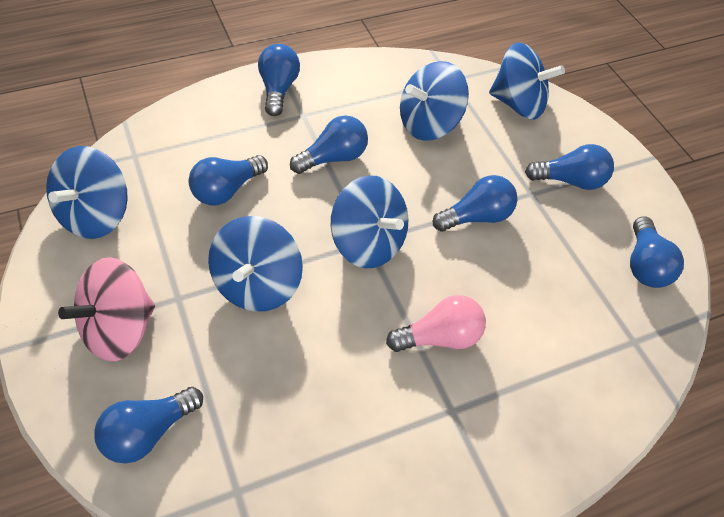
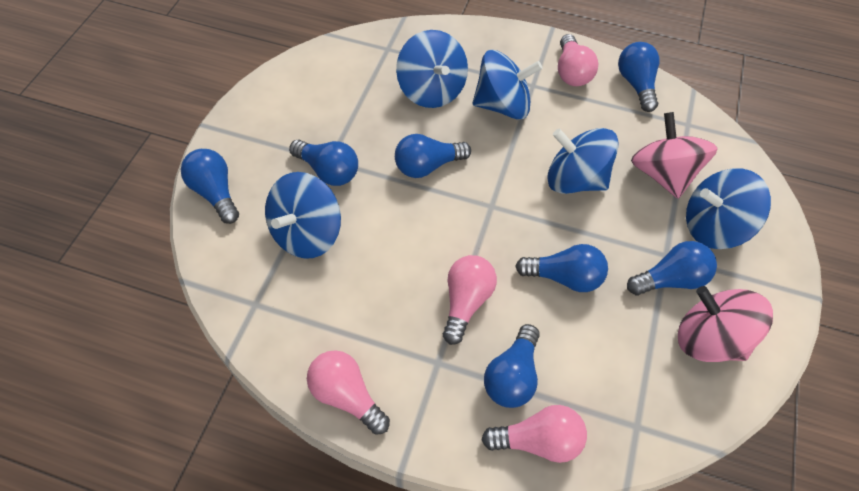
pink light bulb: [386,295,486,352] = 1 -> [307,350,390,435] [443,255,497,345] [481,405,587,463] [558,34,598,86] = 4
pink spinning top: [58,257,155,361] = 1 -> [631,112,718,199] [678,286,773,362] = 2

